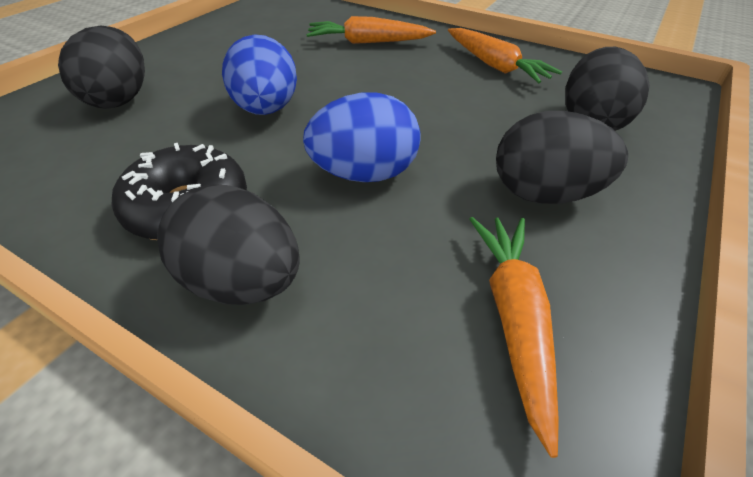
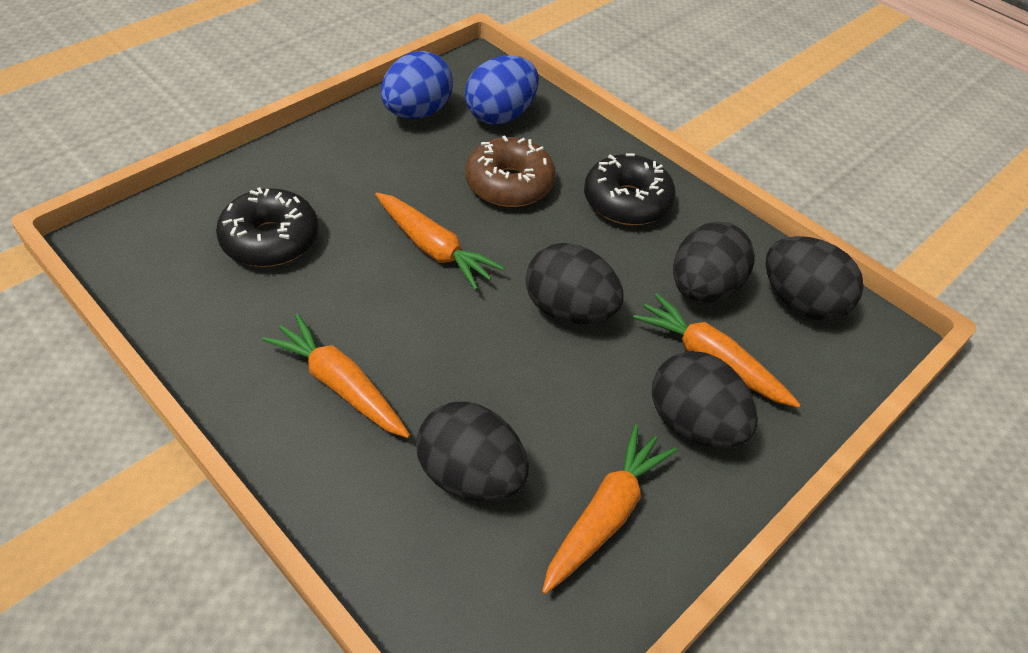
black donut: [112,143,247,240] = 1 -> [216,187,318,267] [584,154,676,225] = 2
black egg: [58,26,145,109] [157,184,300,305] [496,111,628,204] [565,47,650,131] = 4 -> [416,401,529,502] [526,243,624,325] [652,351,758,449] [673,222,755,303] [765,236,864,321] = 5
brown donut: none = 0 -> [465,135,556,207] = 1
orange carrot: [306,16,436,44] [448,28,562,83] [469,217,559,458] = 3 -> [262,314,410,438] [375,193,504,290] [542,424,677,594] [633,293,801,408] = 4

